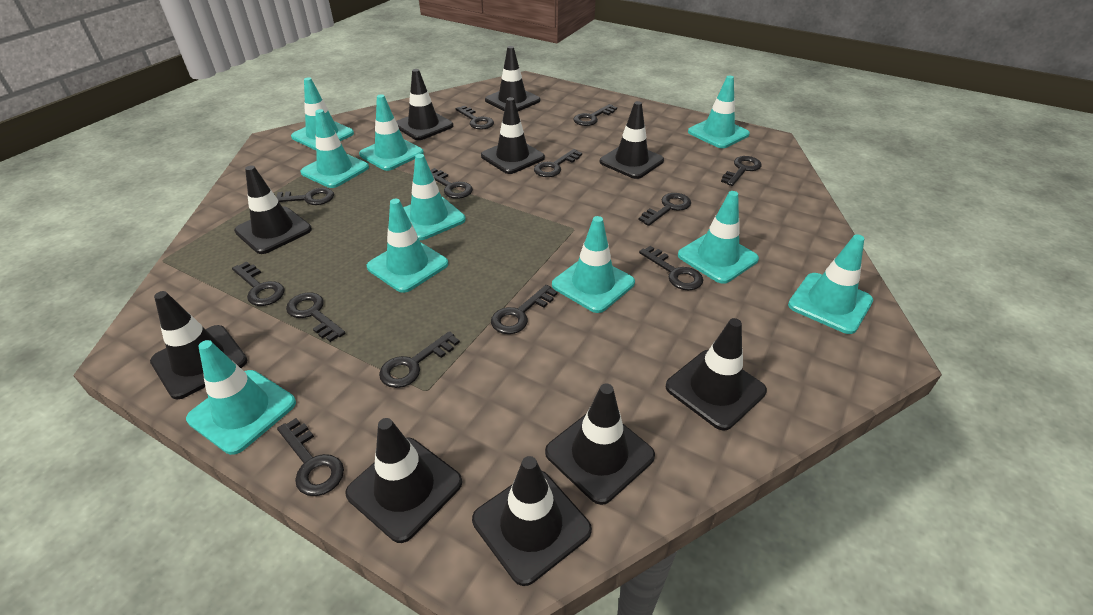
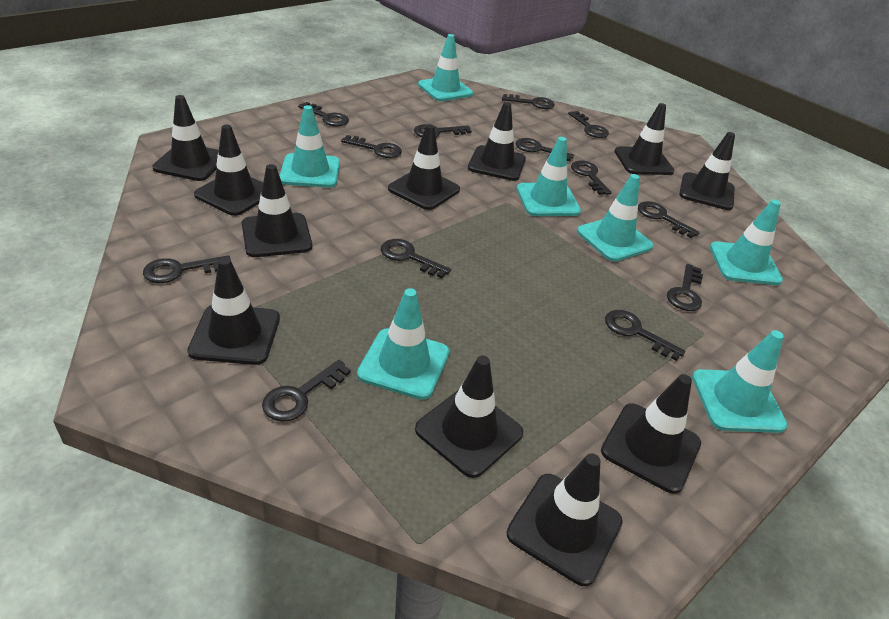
black traffic cone: [150,291,247,399] [234,165,312,254] [345,418,462,543] [396,69,453,140] [472,456,592,586] [481,97,545,174] [485,46,540,111] [545,384,655,505] [600,101,664,179] [666,318,767,431] = 10 -> [152,95,219,181] [188,257,280,365] [194,125,263,216] [242,164,312,257] [388,124,460,210] [415,356,523,478] [468,102,526,181] [507,453,623,586] [601,374,701,494] [614,103,674,175] [679,132,735,210] = 11
turquoise traffic cone: [186,340,296,455] [291,77,354,150] [301,109,369,188] [359,94,424,171] [367,199,448,293] [403,154,466,240] [552,216,635,313] [678,191,759,284] [688,76,750,148] [788,234,873,334] = 10 -> [279,105,340,188] [357,288,449,400] [418,34,473,101] [516,137,581,216] [577,174,653,261] [692,330,788,433] [710,199,783,285] = 7

